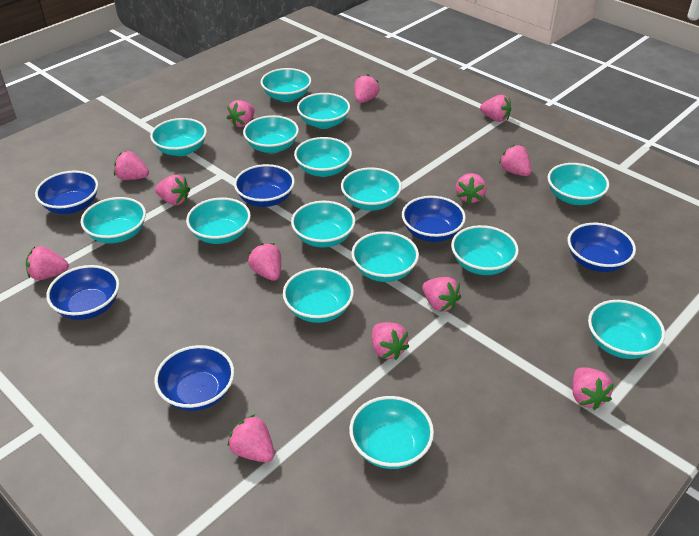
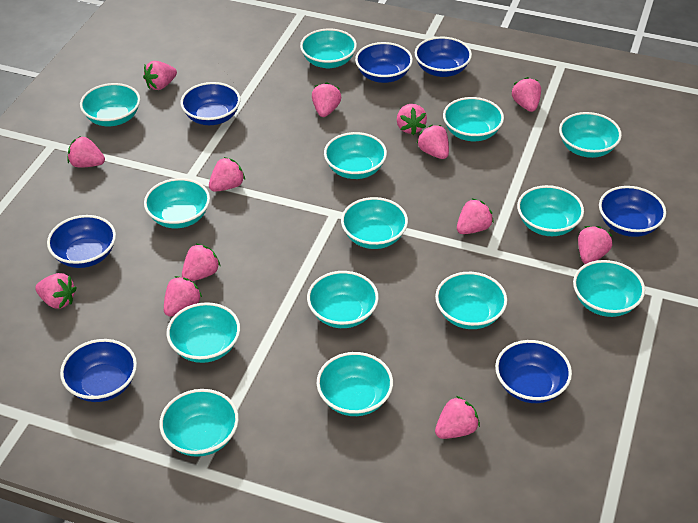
blue bowl: [35,170,98,214] [46,265,120,320] [154,345,235,411] [234,164,295,207] [402,196,466,242] [568,223,636,272] = 6 -> [47,215,116,268] [60,339,137,402] [180,82,241,125] [355,42,413,83] [415,37,472,77] [495,340,572,403] [599,186,666,237] = 7
turquoise bowl: [80,197,146,243] [150,118,207,156] [186,197,251,244] [243,115,299,153] [261,68,311,102] [283,268,354,323] [291,201,355,247] [294,137,352,177] [297,93,350,129] [341,167,402,211] [349,396,434,469] [351,231,419,282] [451,225,519,275] [548,163,609,205] [588,300,665,359] = 15 -> [80,83,140,126] [144,178,210,228] [159,389,239,457] [167,302,240,363] [300,28,357,68] [307,271,379,328] [317,352,393,416] [324,132,387,179] [341,197,408,249] [435,272,507,329] [443,97,504,141] [517,185,584,236] [559,112,622,158] [573,260,645,317] = 14

